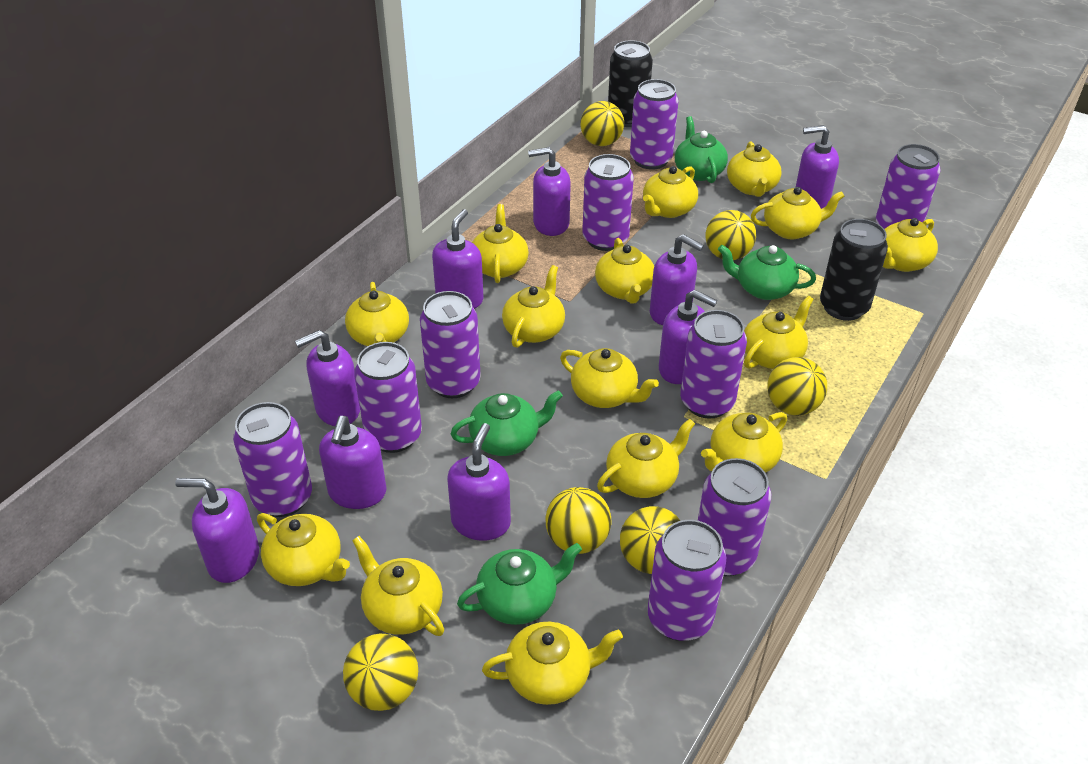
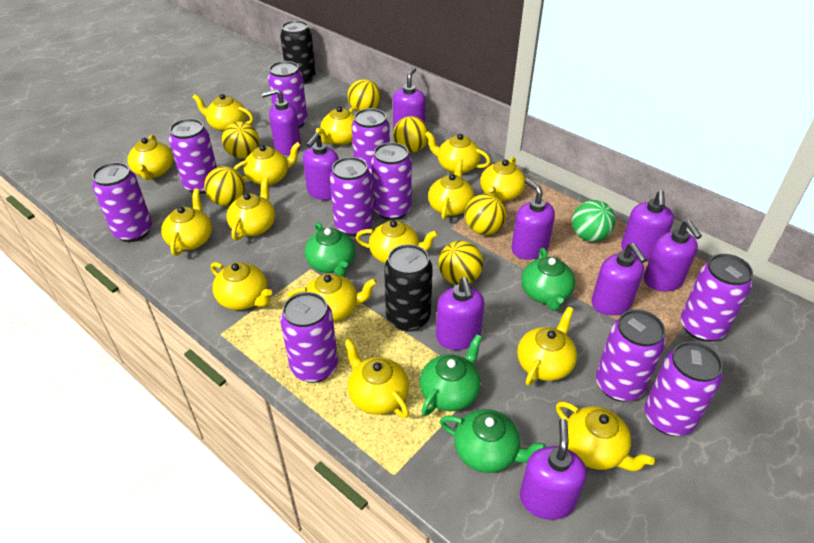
green ball: none = 0 -> [572,200,615,242] = 1
purple can: [233,402,312,517] [354,342,422,453] [420,291,481,398] [582,154,634,251] [630,79,678,170] [647,520,726,641] [680,310,747,419] [698,458,771,576] [876,144,941,229] = 9 -> [92,162,152,242] [169,119,217,194] [268,61,307,128] [280,292,338,383] [330,157,373,236] [352,108,390,182] [371,142,412,220] [596,309,666,402] [645,341,723,436] [681,254,753,342] = 10

